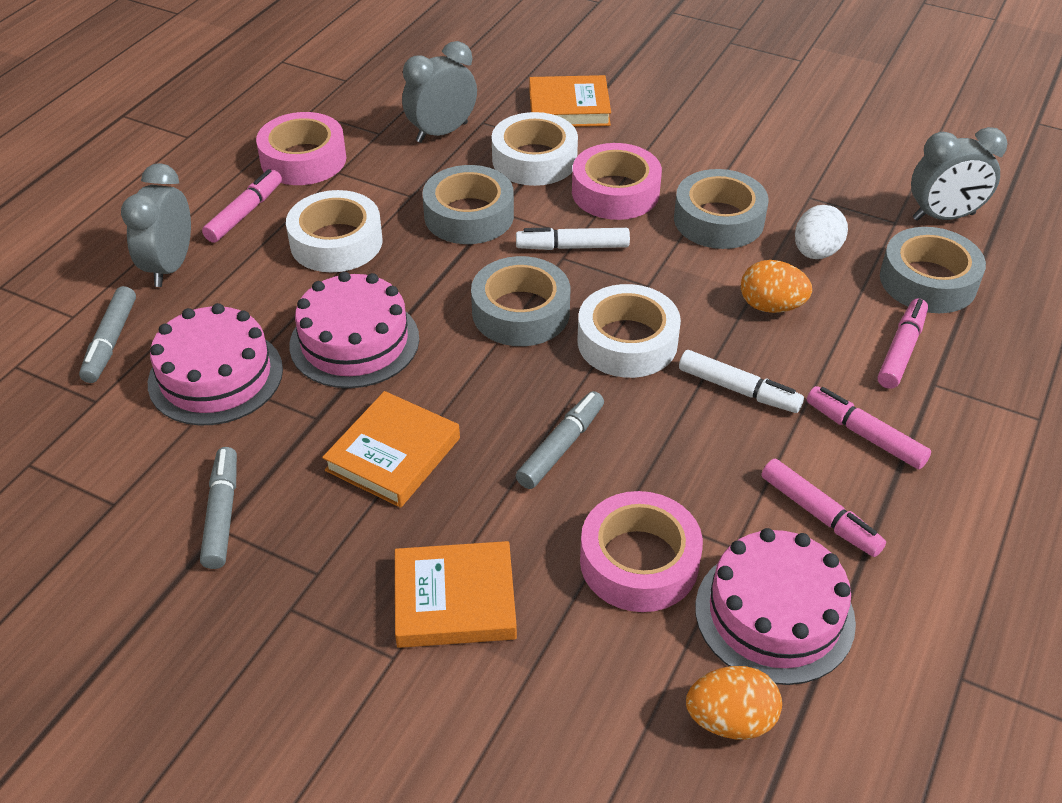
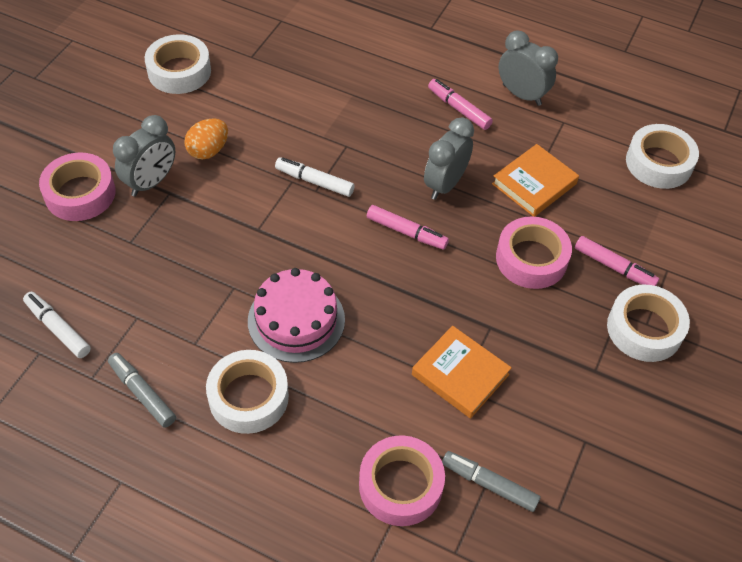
grey marker: [79,286,136,383] [200,447,237,569] [516,391,604,489] = 3 -> [108,353,176,428] [442,451,541,512] = 2
grey tape: [422,165,514,244] [471,256,570,346] [674,169,768,249] [880,227,986,313] = 4 -> none = 0
orange book: [322,391,460,508] [395,541,517,648] [529,75,611,127] = 3 -> [412,326,512,419] [492,144,579,217] = 2
orange egg: [686,666,782,740] [741,260,812,313] = 2 -> [184,118,228,159] = 1
pink cake: [148,303,283,426] [289,271,419,388] [695,528,856,685] = 3 -> [248,268,345,363] = 1
pink marker: [202,169,282,243] [762,459,886,557] [807,386,931,469] [878,298,928,389] = 4 -> [367,205,449,250] [428,79,493,130] [575,236,659,286] = 3
white egg: [795,205,848,259] = 1 -> none = 0
white tape: [286,190,382,272] [492,112,578,186] [578,284,681,378] = 3 -> [145,34,211,94] [206,350,289,434] [607,285,690,362] [626,124,699,189] = 4

